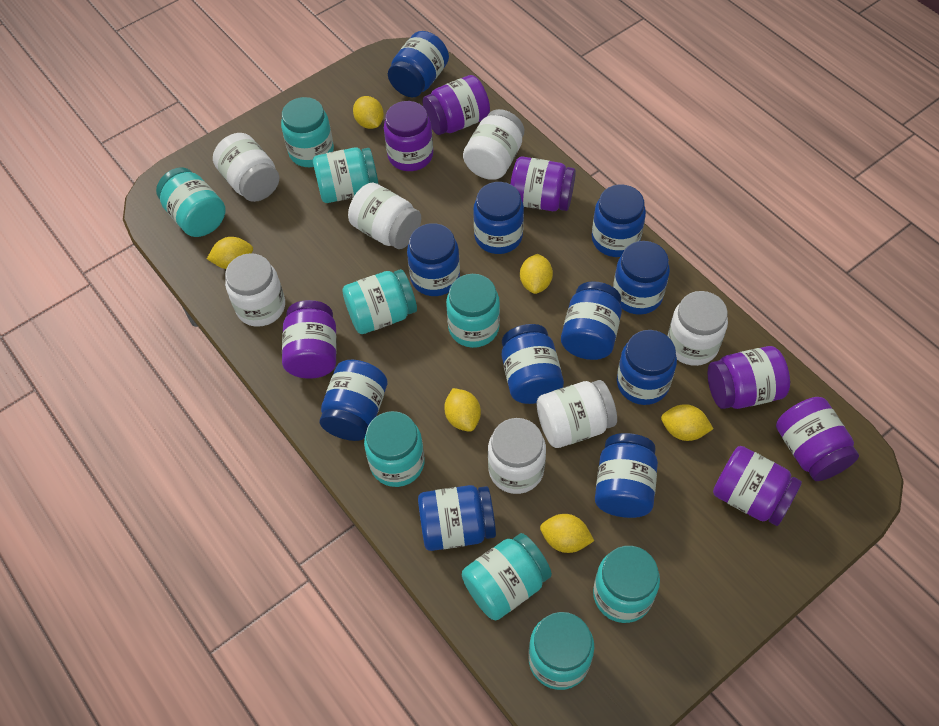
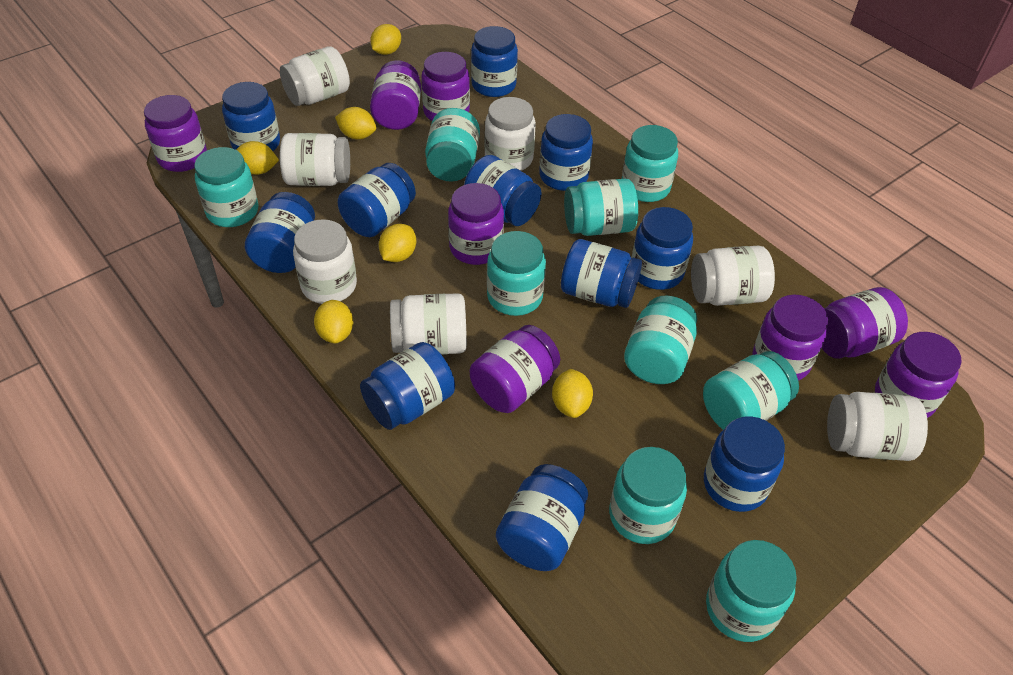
purple jar: [282,300,337,379] [384,101,433,171] [423,75,490,135] [510,156,576,211] [708,346,790,409] [713,446,802,526] [776,397,859,481] = 7 -> [144,95,207,172] [370,60,421,130] [421,52,470,121] [448,183,504,265] [470,325,560,413] [753,295,828,381] [822,287,908,359] [875,332,962,418] = 8

